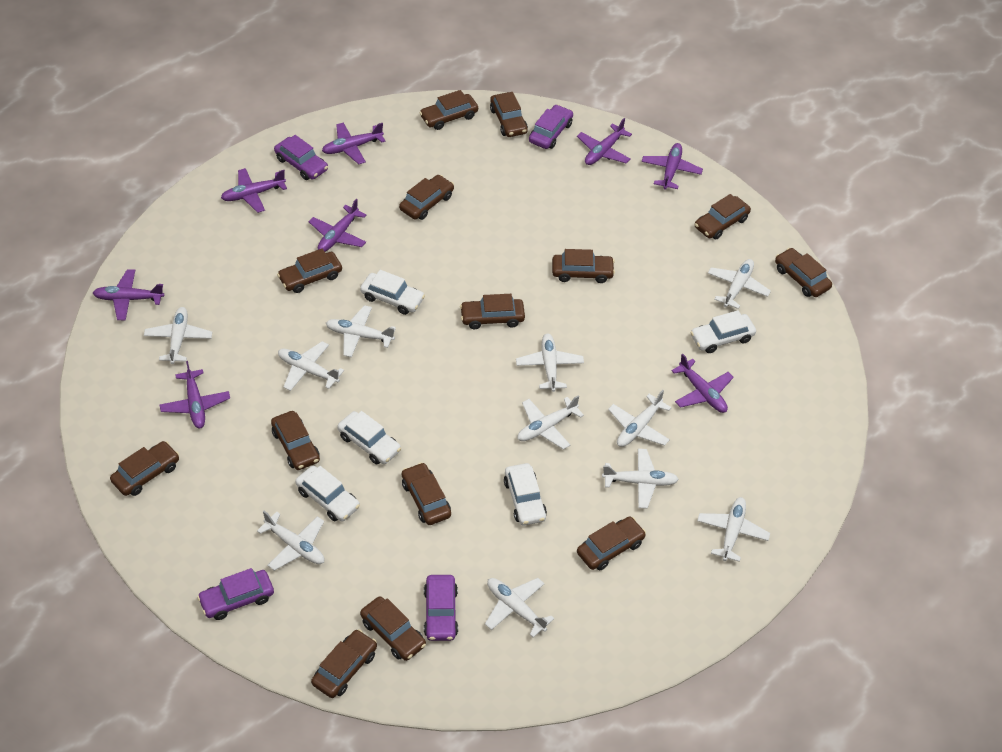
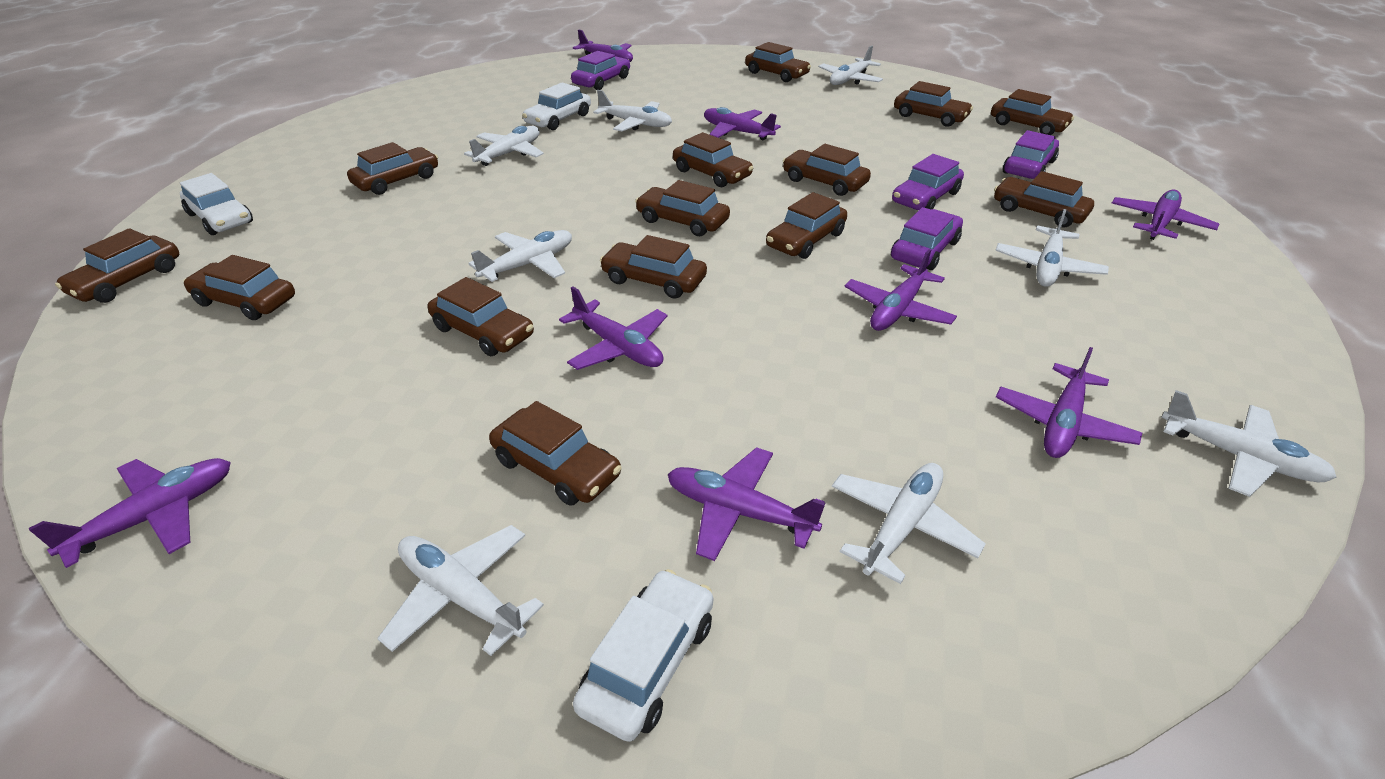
white car: [295,466,360,521] [337,411,401,464] [360,270,425,315] [504,463,547,525] [690,310,756,353] = 5 -> [180,173,253,235] [522,82,591,130] [573,569,713,742] = 3
white plane: [144,307,212,364] [257,511,325,571] [278,341,344,391] [326,305,396,357] [485,578,554,638] [516,333,584,392] [517,395,584,450] [602,449,679,509] [608,390,671,447] [697,497,770,562] [708,259,771,309] = 11 -> [377,525,544,656] [464,126,544,166] [468,230,572,282] [593,90,672,131] [818,45,883,85] [832,463,986,584] [995,209,1109,287] [1162,390,1337,497] = 8

